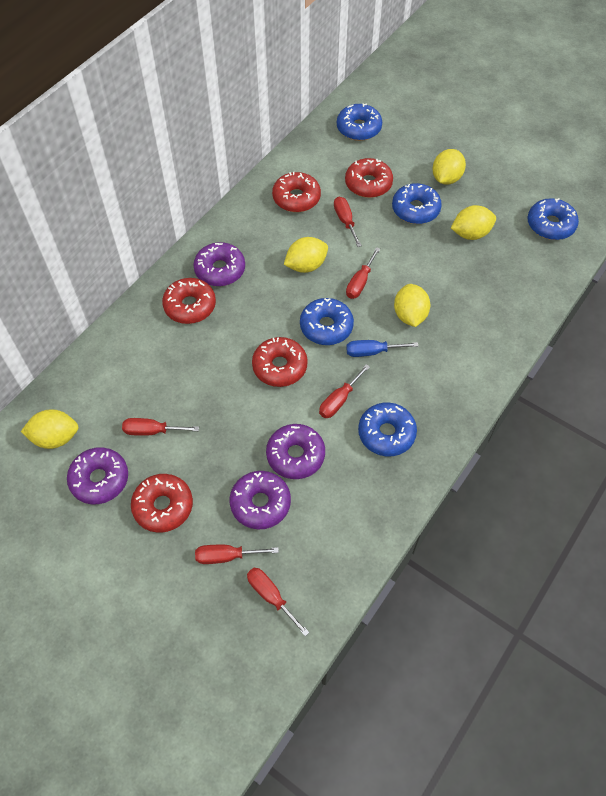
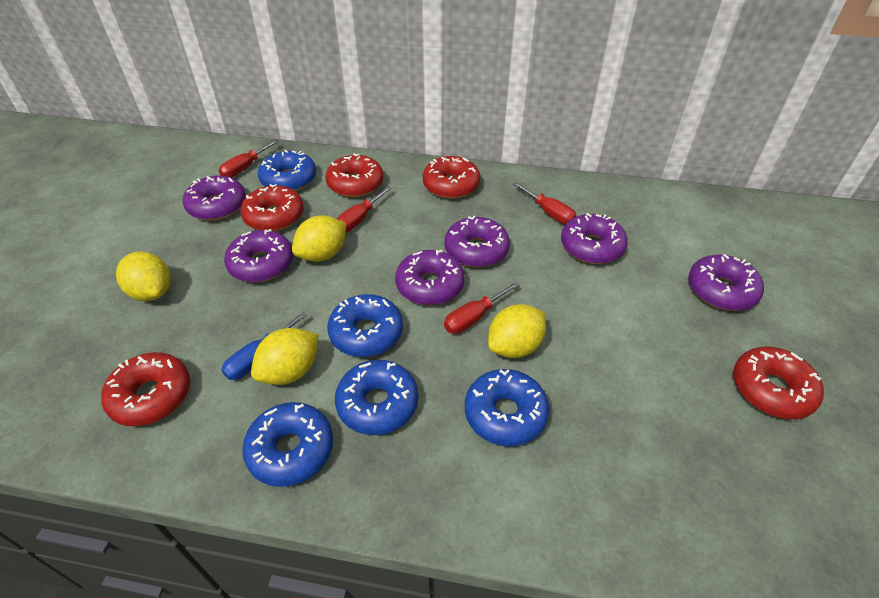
purple donut: [67,447,128,504] [193,242,245,286] [230,471,291,529] [266,424,325,479] = 4 -> [182,175,246,220] [224,229,294,282] [395,250,465,305] [444,216,510,267] [561,213,628,264] [689,254,764,311] = 6
red screwdriver: [122,418,199,436] [195,545,279,564] [247,568,309,636] [319,364,370,418] [334,197,362,247] [346,247,380,299] = 6 -> [219,140,279,178] [337,186,392,232] [444,281,520,334] [513,182,576,224] = 4
yellow lemon: [21,409,78,449] [284,237,328,273] [394,284,430,327] [432,149,466,185] [451,205,496,240] = 5 -> [116,251,171,301] [251,328,318,385] [292,215,346,262] [488,304,546,358] = 4

